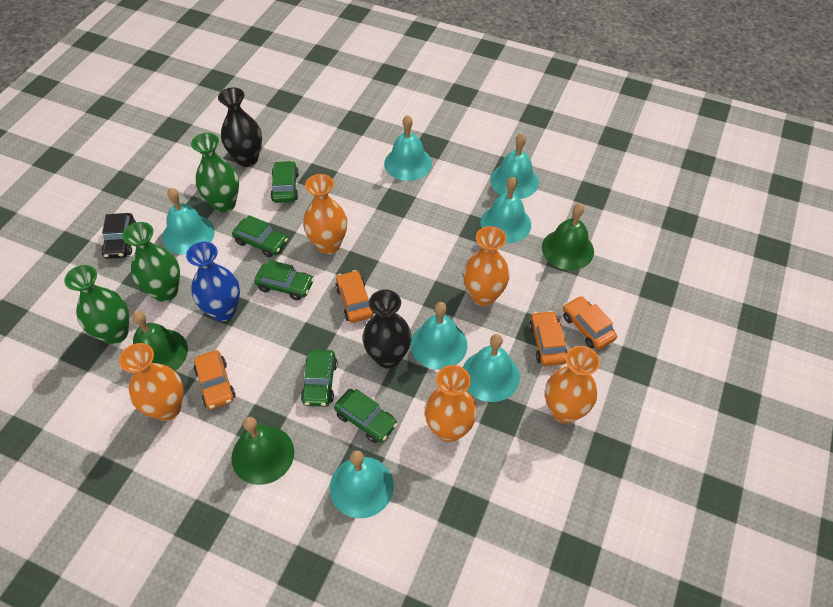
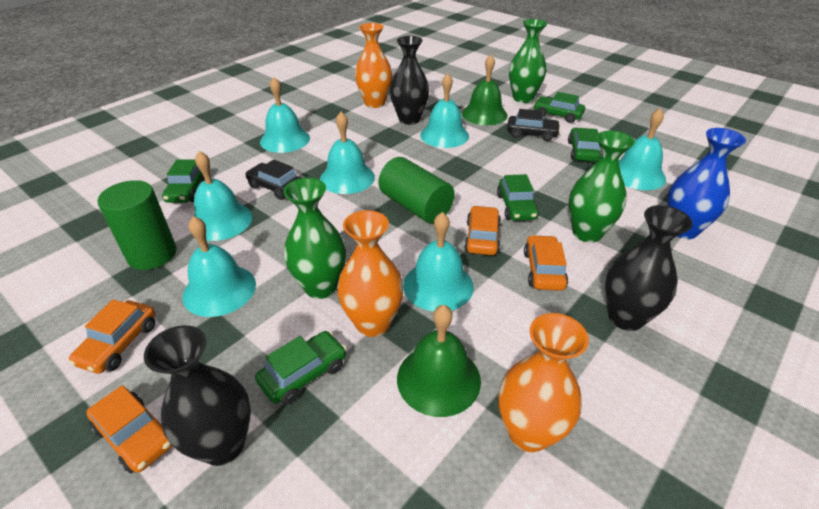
black car: [101,213,136,259] = 1 -> [245,159,301,200] [507,109,560,141] = 2
black vase: [218,87,262,167] [363,290,411,369] = 2 -> [144,325,251,466] [390,36,429,125] [605,205,693,331] = 3
green bell: [132,311,188,371] [231,417,294,485] [542,203,594,270] = 3 -> [397,305,481,417] [462,55,508,125] = 2
green cylinder: none = 0 -> [98,180,176,270] [378,157,455,223] = 2
orange vase: [119,343,184,421] [303,174,347,254] [425,365,477,442] [463,226,510,306] [545,346,600,423] = 5 -> [337,210,404,337] [355,23,392,108] [498,313,589,452] = 3

